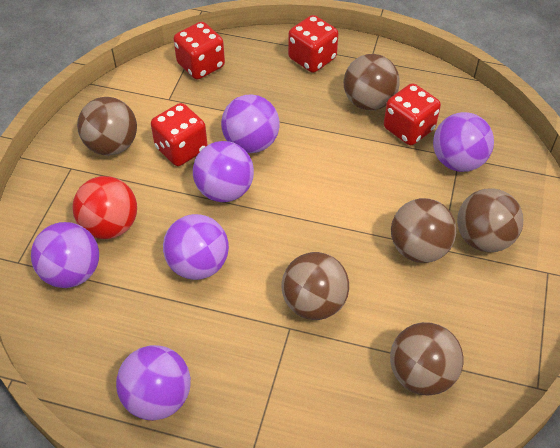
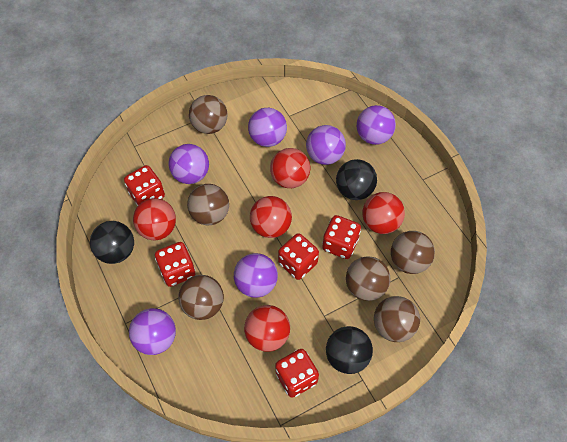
black ball: none = 0 -> [90,221,134,264] [326,326,373,374] [336,159,377,200] = 3
red ball: [72,176,137,239] = 1 -> [133,198,176,240] [244,305,290,352] [250,196,292,238] [270,148,310,188] [362,192,405,234] = 5
red dice: [151,103,208,166] [173,22,225,79] [288,15,338,73] [384,83,441,145] = 4 -> [124,165,165,206] [155,242,195,287] [275,349,319,398] [278,233,319,280] [322,215,361,259] = 5

